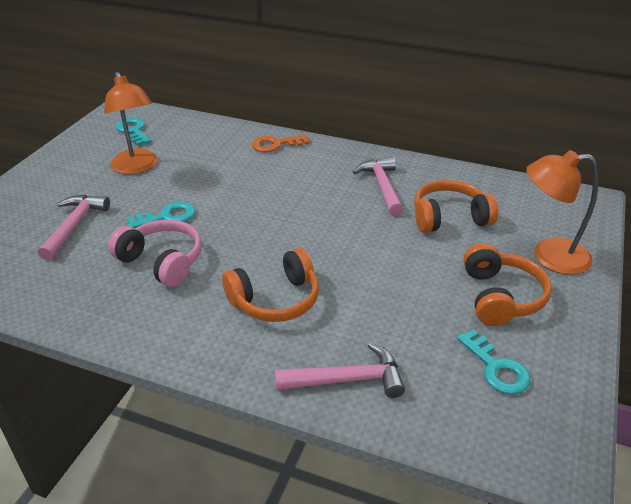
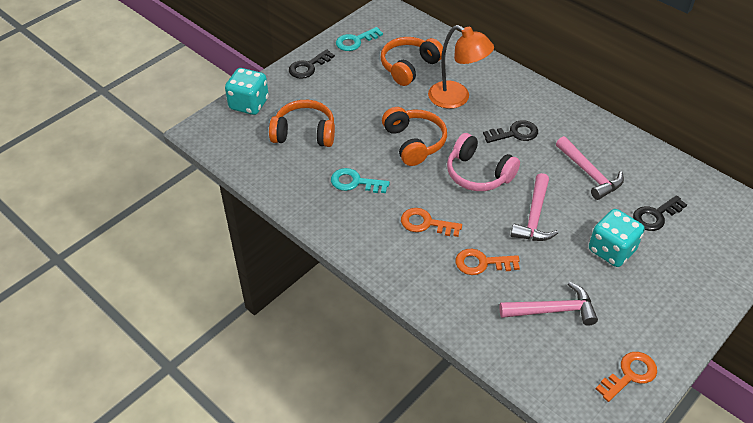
black key: none = 0 -> [289,49,335,79] [483,120,538,143] [633,195,687,231] = 3
orange key: [252,135,309,152] = 1 -> [401,208,462,237] [455,249,520,275] [596,352,657,402] = 3
orange lamp: [104,72,158,175] [526,150,598,275] = 2 -> [428,25,494,109] = 1
turquoise dice: none = 0 -> [225,68,269,115] [589,209,645,267] = 2
turquoise key: [116,118,151,146] [127,202,195,229] [457,329,531,394] = 3 -> [331,168,390,193] [336,27,383,51] = 2

